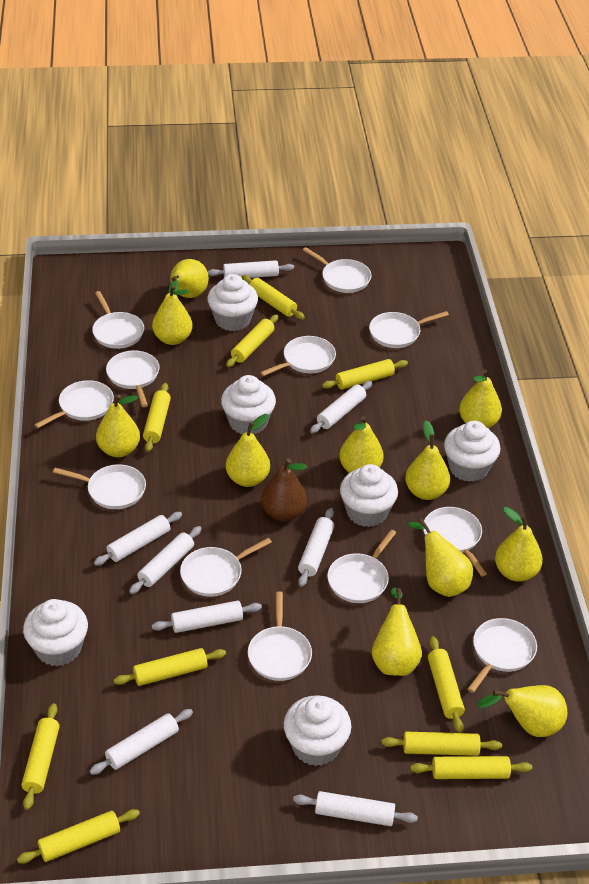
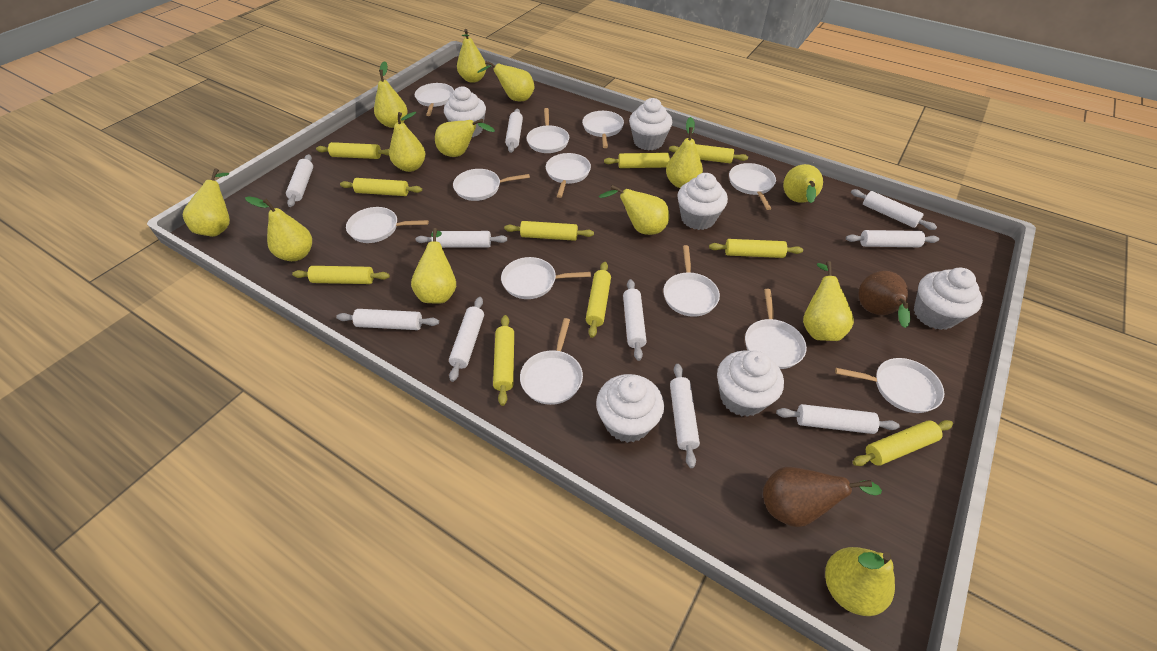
brown pear: [261,458,307,521] = 1 -> [763,467,882,527] [858,271,910,328] = 2
white rolling pin: [89,709,193,775] [94,512,182,566] [129,526,202,594] [152,601,262,633] [208,260,294,278] [293,791,418,826] [298,508,334,587] [310,381,372,433] = 8 -> [286,154,313,207] [336,309,439,330] [415,231,507,248] [449,297,484,382] [505,109,523,153] [623,279,647,361] [670,364,700,468] [776,404,900,434] [846,230,939,247] [851,189,937,230] = 10
yellow pear: [96,394,140,457] [152,285,193,345] [168,259,209,298] [226,414,270,487] [339,416,384,473] [372,588,422,676] [405,420,450,500] [408,519,473,597] [459,370,502,428] [477,685,567,737] [495,507,543,582] = 11 -> [183,168,230,237] [245,196,312,261] [374,61,408,128] [389,112,426,172] [411,228,456,303] [435,119,495,157] [457,29,486,83] [477,61,535,101] [598,185,669,235] [666,117,703,188] [783,164,823,203] [803,261,854,341] [825,547,895,616] = 13

